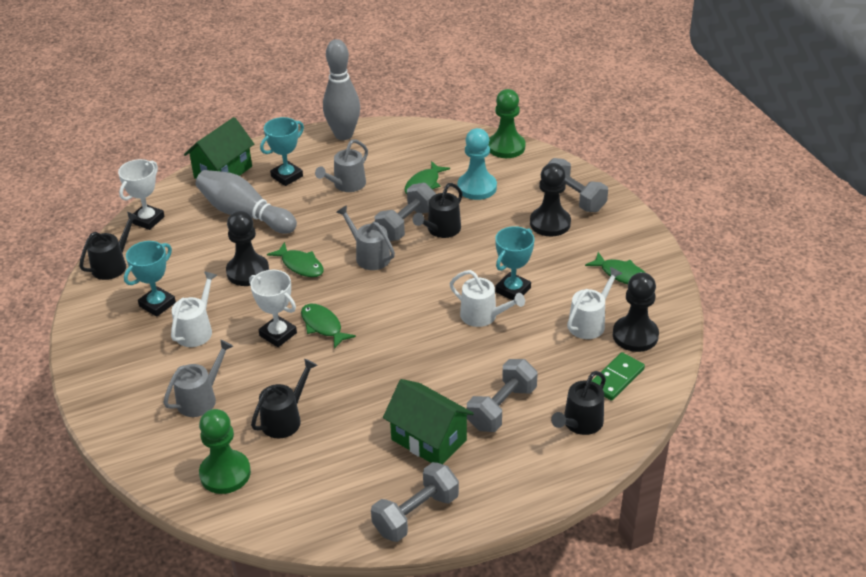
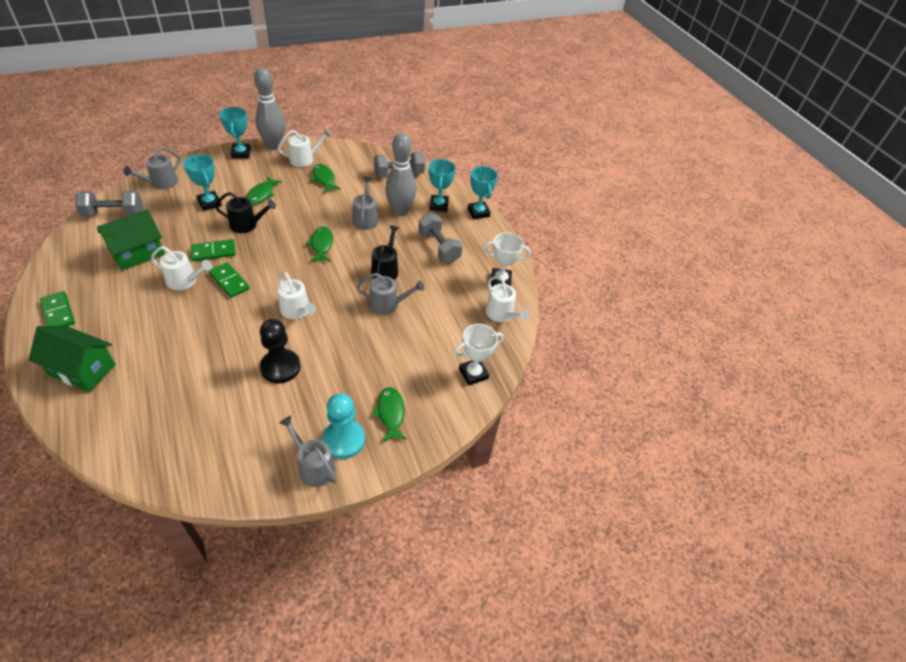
black pawn: [226,211,269,286] [530,163,571,237] [613,272,659,352] = 3 -> [260,319,301,383] = 1
black watering can: [79,211,138,280] [251,359,317,438] [413,183,463,238] [551,371,606,435] = 4 -> [215,192,276,233] [371,225,399,280] = 2
green domino: [592,352,645,401] = 1 -> [40,291,75,326] [191,239,236,261] [209,262,250,298] = 3
green pawn: [199,409,251,494] [489,89,526,158] = 2 -> none = 0
grey dumbbell: [371,462,459,542] [375,183,436,241] [467,359,538,432] [548,158,608,212] = 4 -> [75,191,142,217] [374,152,425,177] [418,213,463,263] = 3
grey watering can: [163,340,233,417] [315,139,368,192] [336,205,395,270] = 3 -> [123,147,180,189] [280,416,337,487] [353,177,378,230] [357,273,425,315] = 4
turquoise trophy: [124,241,176,317] [260,117,304,186] [495,226,534,300] = 3 -> [183,154,222,211] [219,107,251,159] [429,159,456,212] [468,166,498,219] = 4
white watering can: [171,271,217,347] [449,270,525,327] [567,267,622,339] = 3 -> [151,246,212,290] [278,128,331,167] [278,272,316,319] [485,276,530,322] = 4

